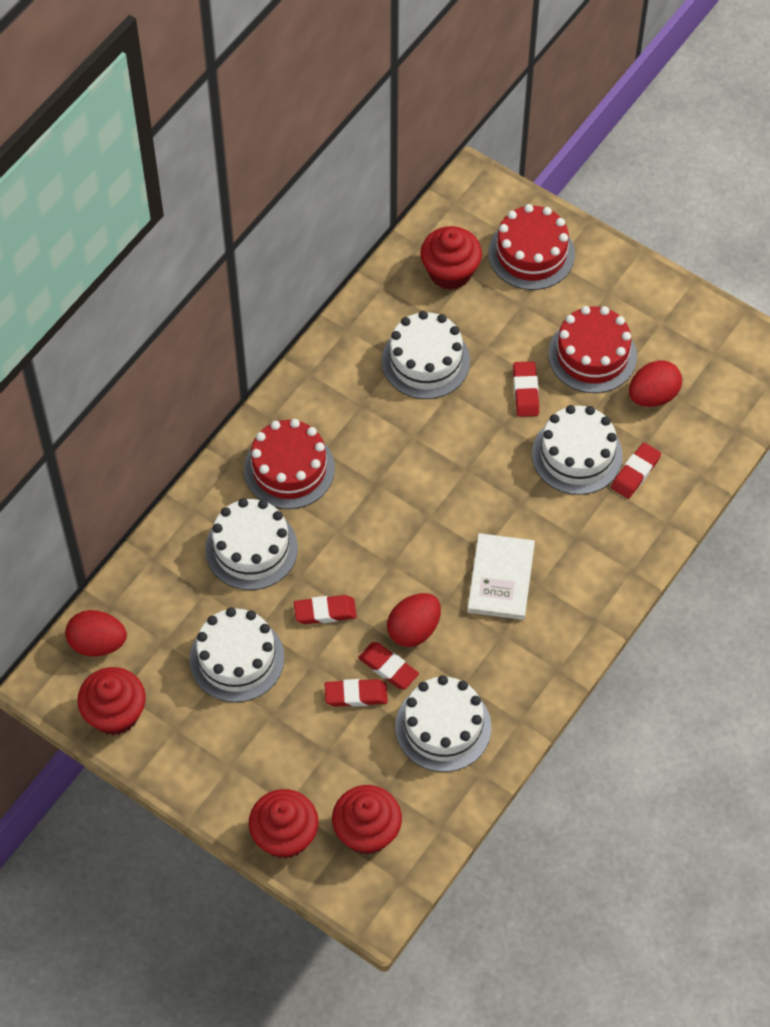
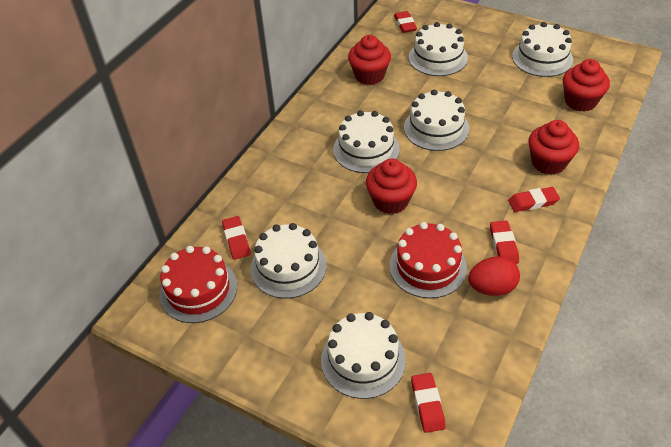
red cake: [244,419,335,509] [488,204,575,290] [548,306,637,393] = 3 -> [159,246,237,323] [389,222,467,298] = 2
red egg: [65,610,127,657] [387,593,441,647] [629,360,682,407] = 3 -> [468,256,520,296] = 1
white book: [467,533,535,620] = 1 -> none = 0
white cake: [189,607,284,702] [205,498,298,590] [382,311,470,399] [395,675,491,772] [532,405,623,495] = 5 -> [250,223,327,299] [321,312,406,399] [333,110,400,173] [404,89,469,151] [409,22,468,76] [512,22,573,77] = 6

